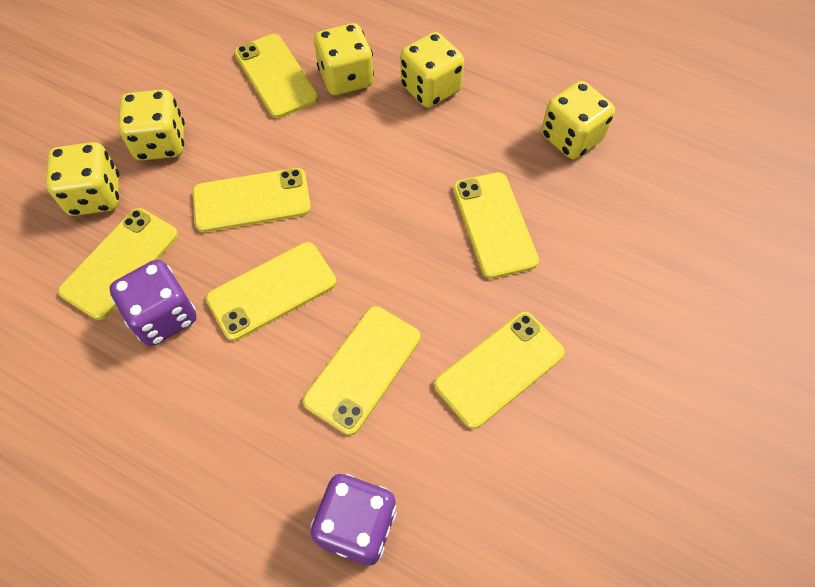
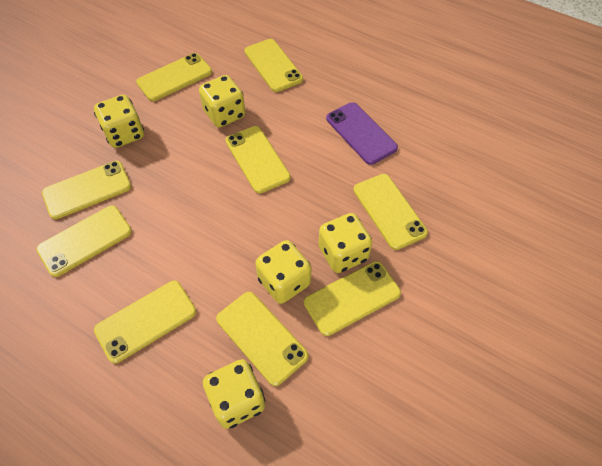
purple dice: [109,260,196,346] [311,474,397,565] = 2 -> none = 0
purple phone: none = 0 -> [326,102,398,165] = 1
yellow phone: [58,208,178,320] [192,168,311,232] [206,242,336,341] [234,34,318,118] [303,306,421,435] [434,312,565,429] [453,172,539,279] = 7 -> [36,205,132,277] [42,161,132,219] [94,281,196,364] [136,53,212,101] [216,292,309,386] [226,126,291,193] [244,39,303,92] [304,261,401,336] [353,174,428,250] = 9

